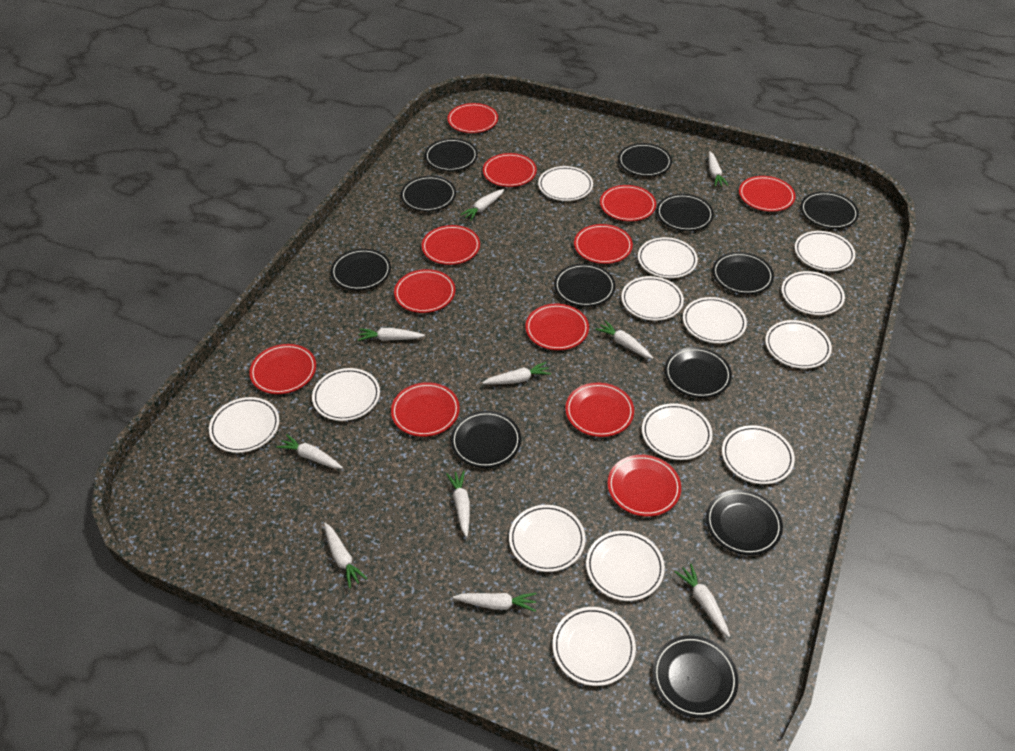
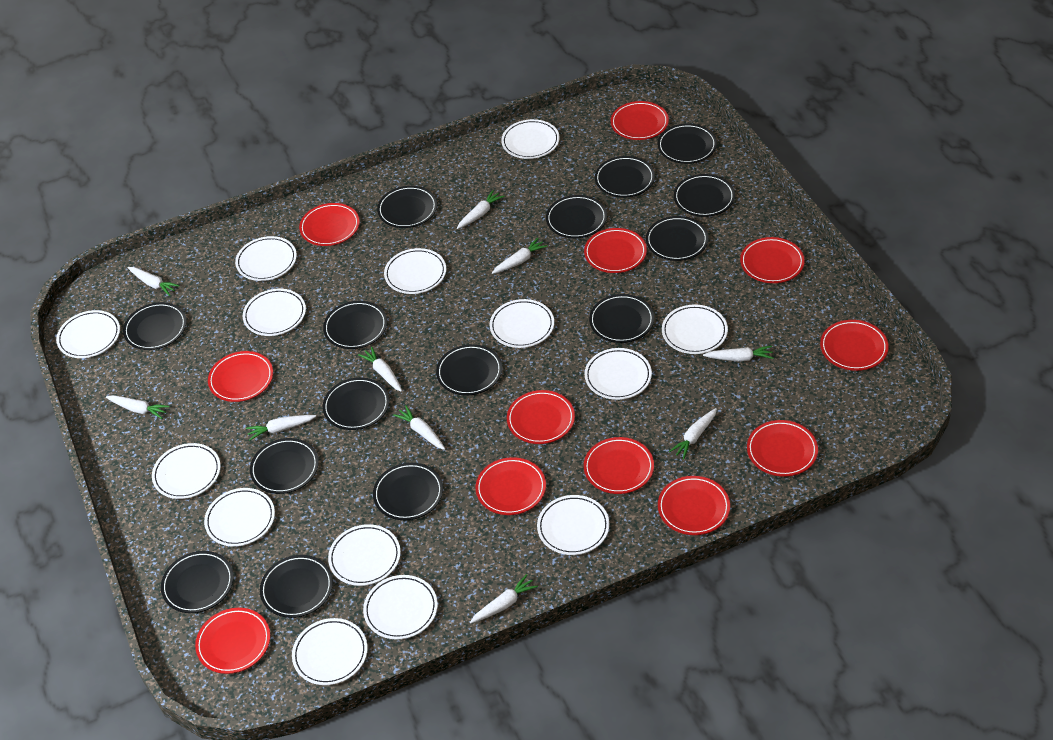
black plate: [331,249,391,290] [401,176,456,211] [425,138,478,171] [451,411,521,468] [554,264,615,307] [618,143,672,177] [652,635,738,718] [656,194,714,231] [665,347,732,398] [706,490,783,555] [712,252,774,294] [801,192,859,229] = 12 -> [123,302,187,350] [161,551,234,613] [250,438,319,494] [260,555,333,618] [323,301,387,349] [323,377,390,430] [373,463,443,520] [377,186,437,228] [436,344,502,396] [546,195,607,238] [589,294,654,343] [595,156,655,198] [646,216,708,261] [658,124,717,164] [674,174,735,217] = 15

